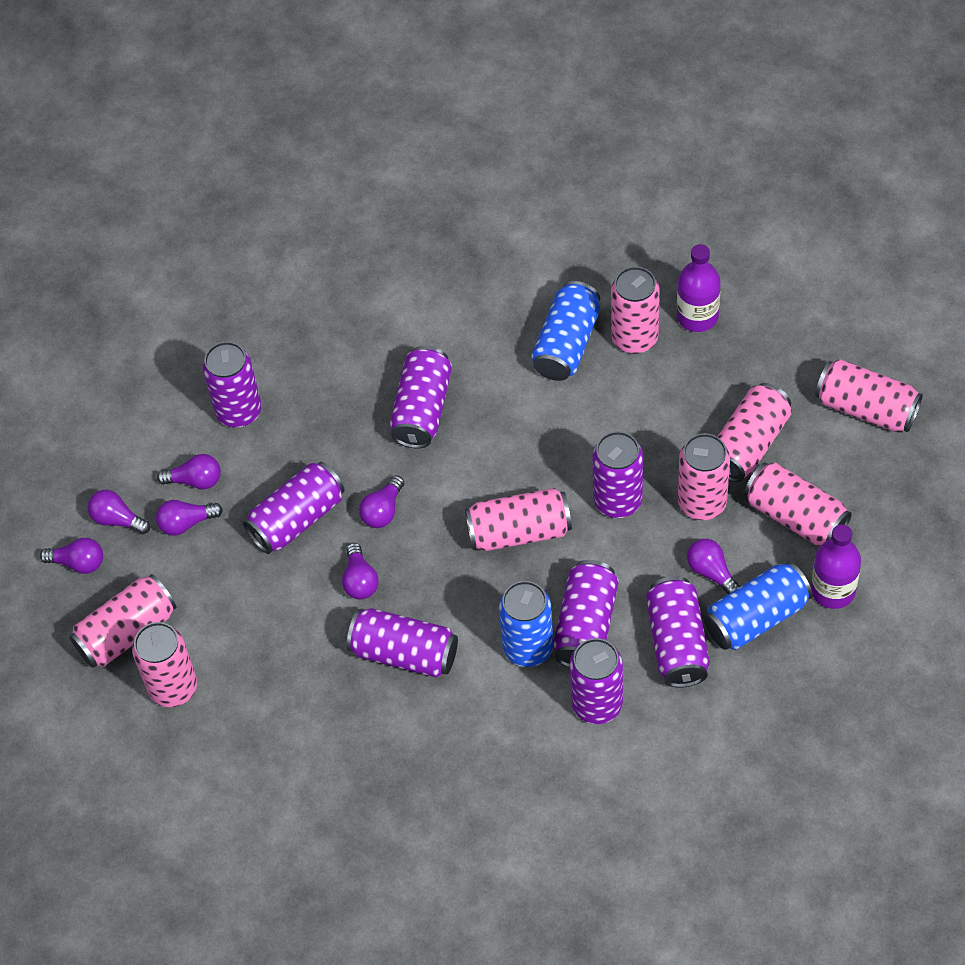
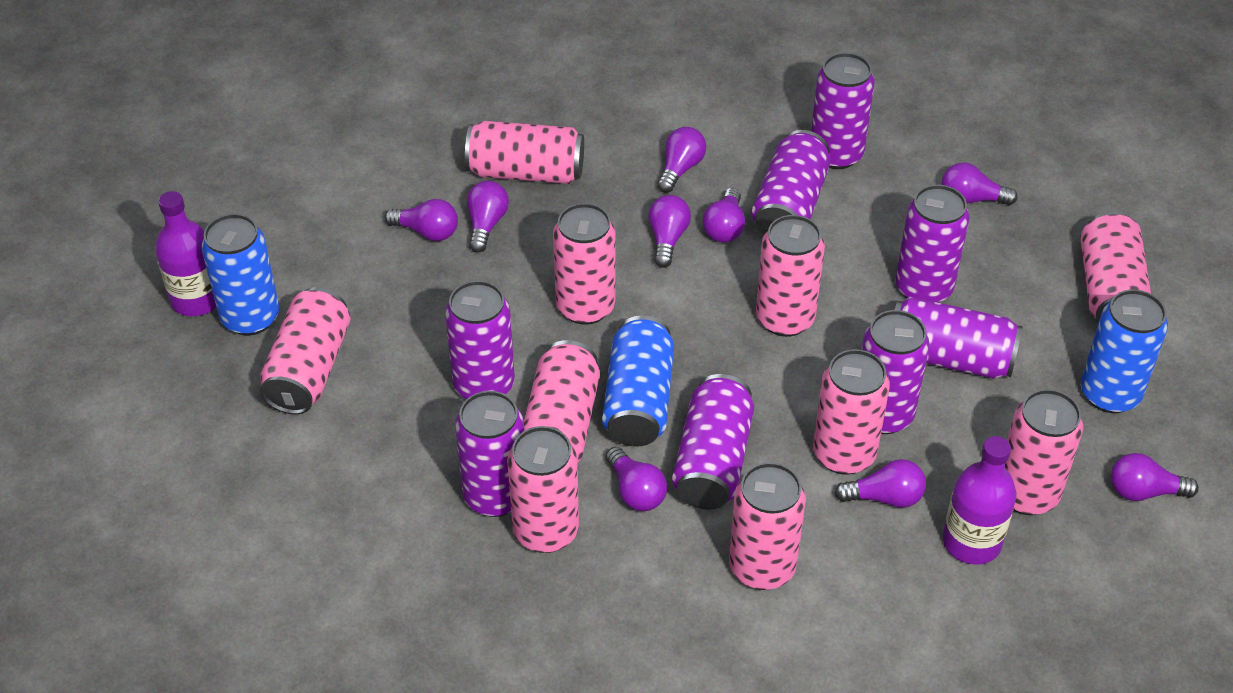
pink can: [69,574,177,668] [132,622,197,707] [465,488,572,551] [611,266,660,354] [678,433,730,520] [717,383,792,482] [744,462,852,546] [815,359,923,432] = 8 -> [260,287,351,414] [465,121,584,184] [507,426,579,553] [524,340,600,463] [553,203,616,325] [729,462,806,590] [756,215,825,337] [813,349,890,475] [1005,389,1083,515] [1080,212,1151,324] = 10
purple light bulb: [40,538,103,574] [87,490,150,534] [156,500,223,536] [157,454,221,489] [342,543,379,599] [359,475,404,528] [687,539,741,594] = 7 -> [384,199,458,241] [467,181,509,253] [606,447,667,511] [648,195,691,268] [657,127,706,193] [703,188,745,243] [834,459,926,508] [942,163,1018,205] [1111,453,1199,501] = 9

